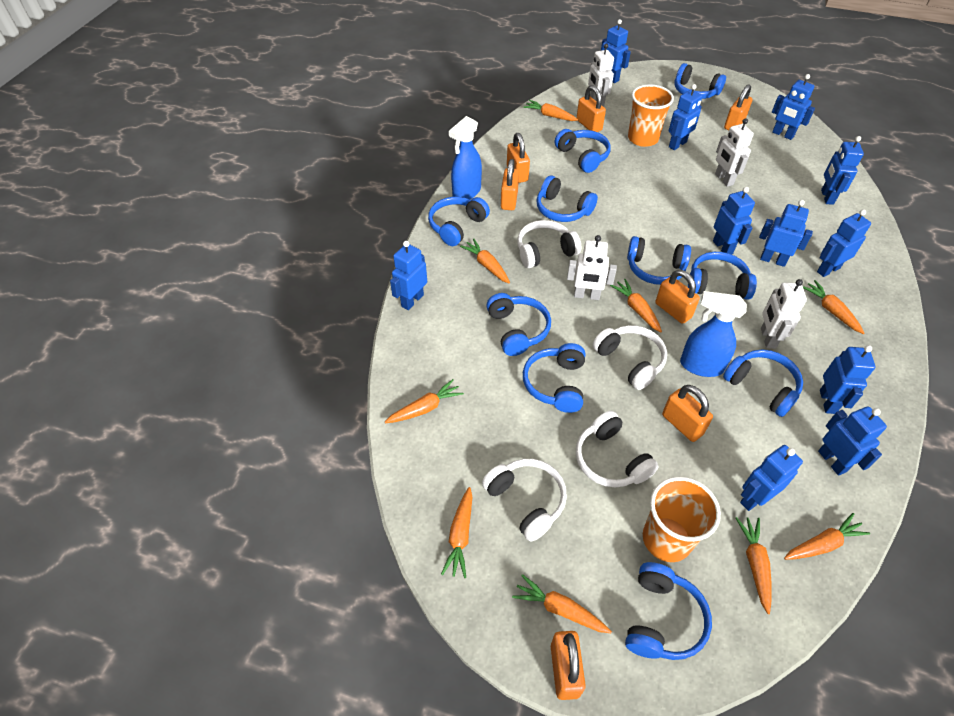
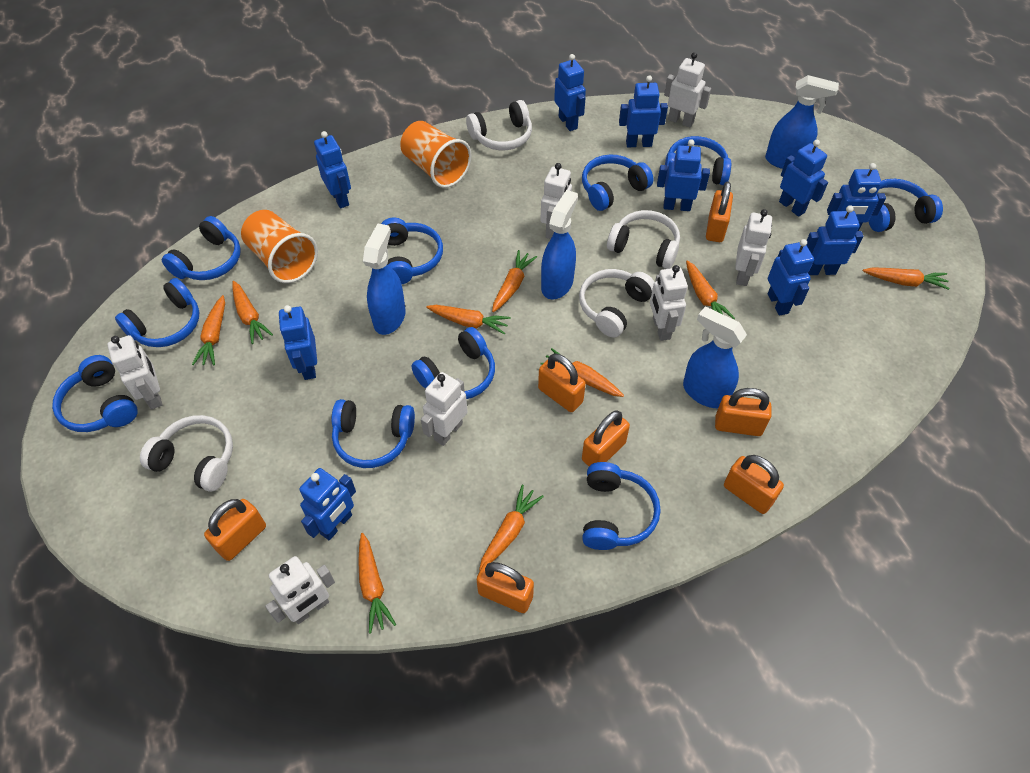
blue robot: [390,241,427,310] [601,19,631,83] [669,84,702,150] [713,187,755,254] [740,445,803,511] [759,200,813,267] [772,74,815,140] [817,209,871,277] [818,406,887,476] [820,345,875,414] [821,136,864,205] = 11 -> [279,305,317,380] [299,468,356,540] [314,131,351,208] [554,54,586,131] [619,75,668,147] [657,139,710,211] [768,239,814,316] [779,140,828,217] [807,205,863,275] [827,163,886,231] = 10
blue spray bottle: [449,116,482,199] [680,291,747,377] = 2 -> [363,224,406,335] [541,190,578,300] [683,307,747,408] [765,75,839,169] = 4
white robot: [567,235,617,300] [588,43,614,107] [715,118,754,187] [761,279,807,349] = 4 -> [107,335,163,409] [265,556,335,624] [421,372,468,446] [540,163,572,239] [650,265,688,341] [664,52,711,128] [735,209,772,286] = 7

